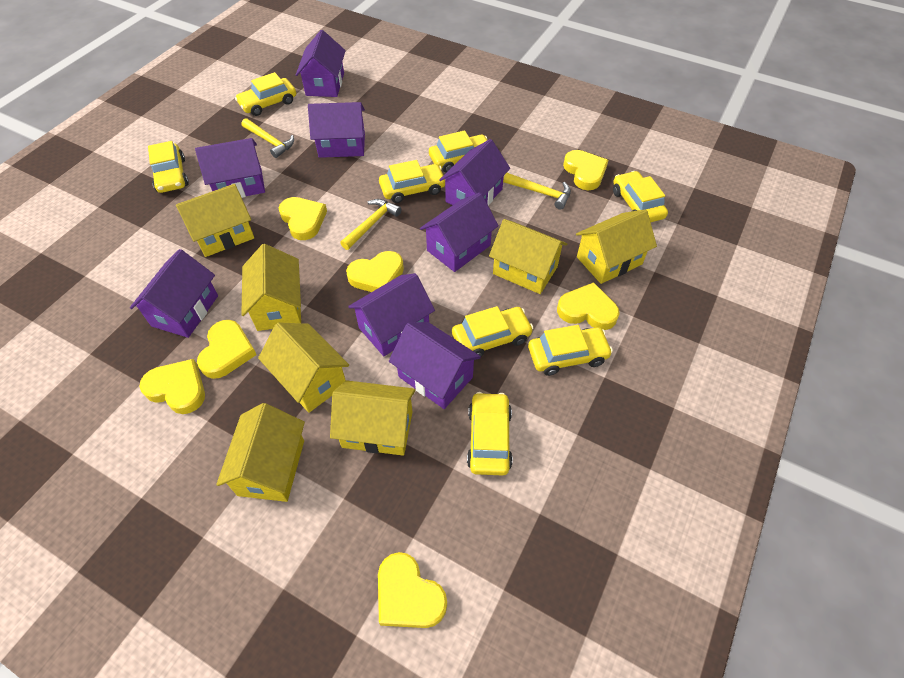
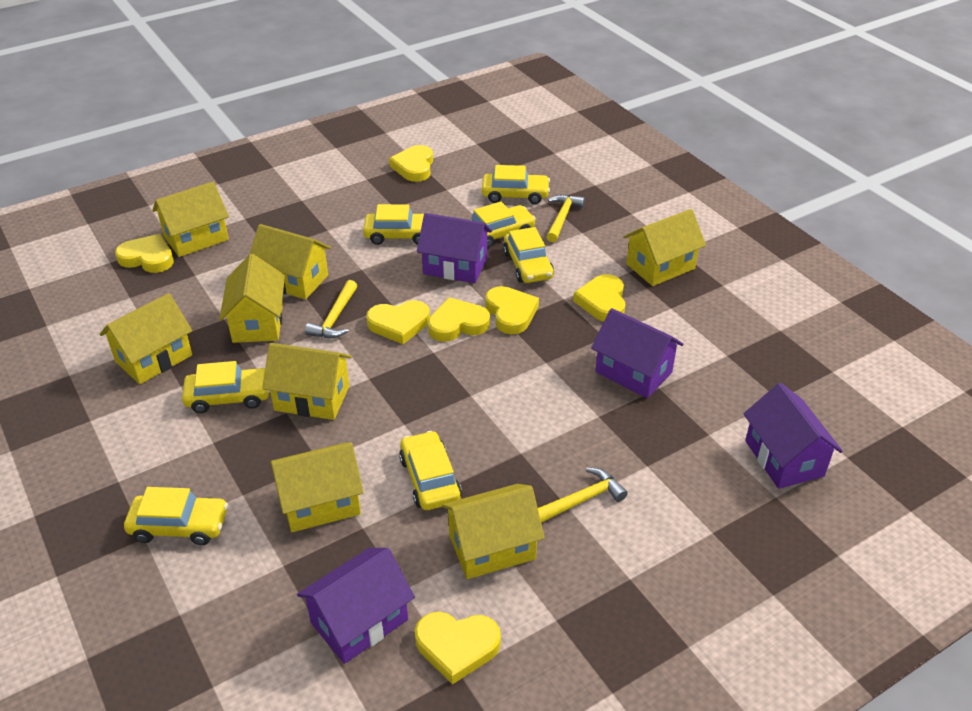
purple house: [130,249,218,338] [195,138,265,198] [296,30,346,97] [308,102,365,158] [348,273,435,356] [389,322,481,409] [420,193,499,272] [439,139,510,206] = 8 -> [297,548,415,664] [417,213,492,283] [591,308,683,398] [744,383,843,489] = 4
yellow car: [148,141,189,193] [235,72,296,116] [379,160,445,203] [429,130,487,172] [452,306,533,357] [467,392,513,476] [528,325,613,376] [613,171,668,222] = 8 -> [124,487,228,545] [182,361,270,413] [363,204,424,245] [399,431,462,510] [471,201,536,248] [482,165,550,204] [503,227,554,283] = 7
yellow house: [176,184,254,257] [216,403,305,502] [241,244,301,331] [258,322,349,413] [330,380,416,456] [489,219,567,294] [576,209,657,284] = 7 -> [100,293,192,384] [152,182,229,257] [219,254,285,343] [250,224,331,300] [262,343,352,420] [270,442,364,532] [442,484,545,579] [623,209,706,286] = 8

